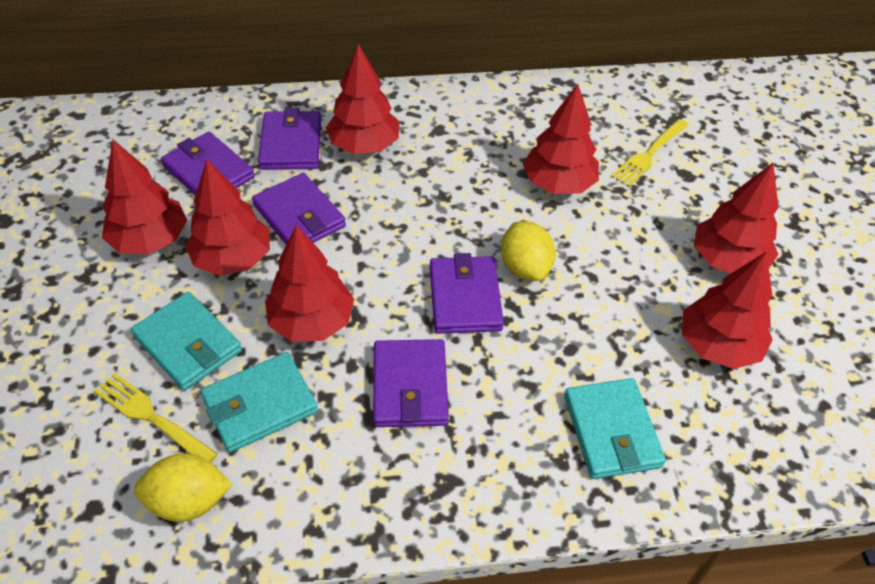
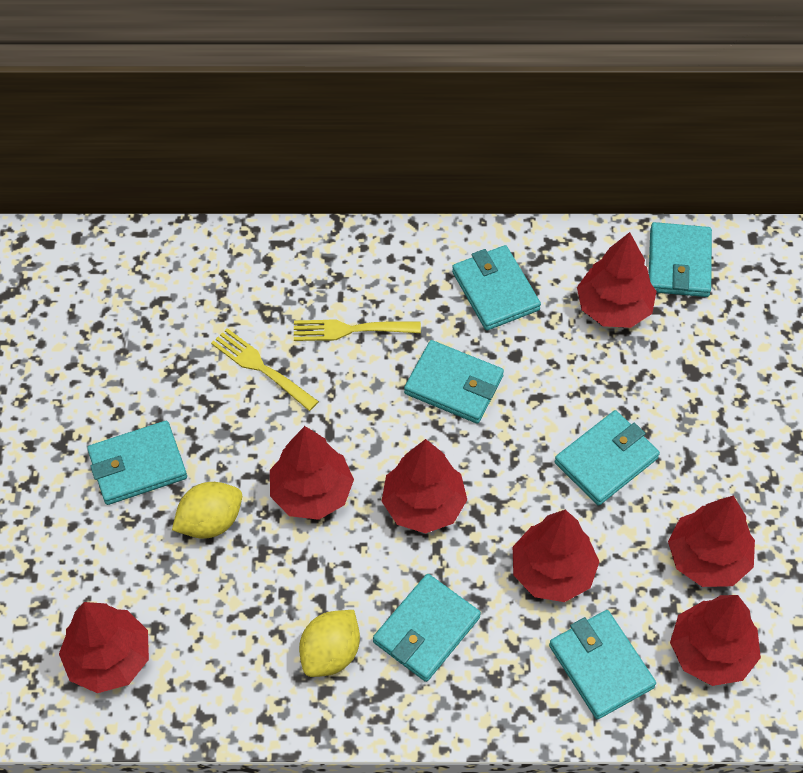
purple wallet: [161,132,255,195] [252,173,346,244] [258,108,321,170] [373,339,449,427] [430,253,504,334] = 5 -> none = 0
turquoise wallet: [131,292,242,391] [201,352,318,453] [564,378,666,479] = 3 -> [87,421,187,505] [373,574,481,682] [404,340,504,424] [452,245,541,330] [549,610,656,719] [555,410,660,506] [649,222,712,297] = 7

